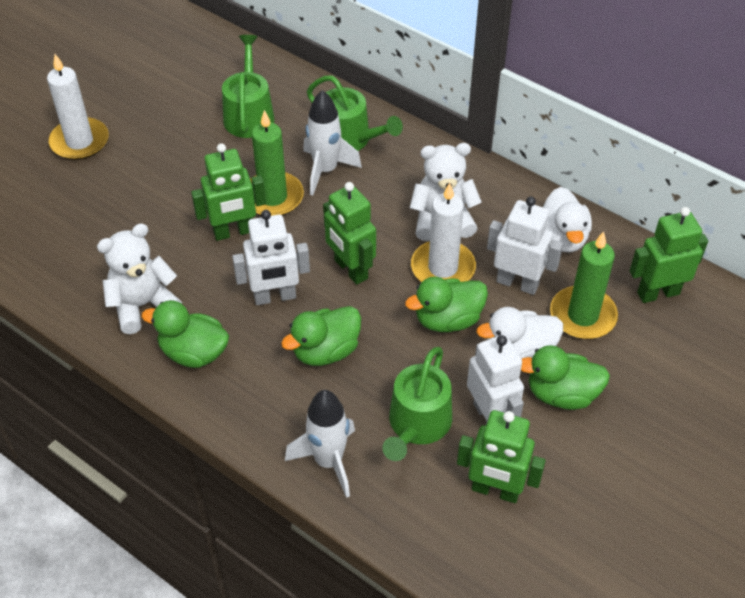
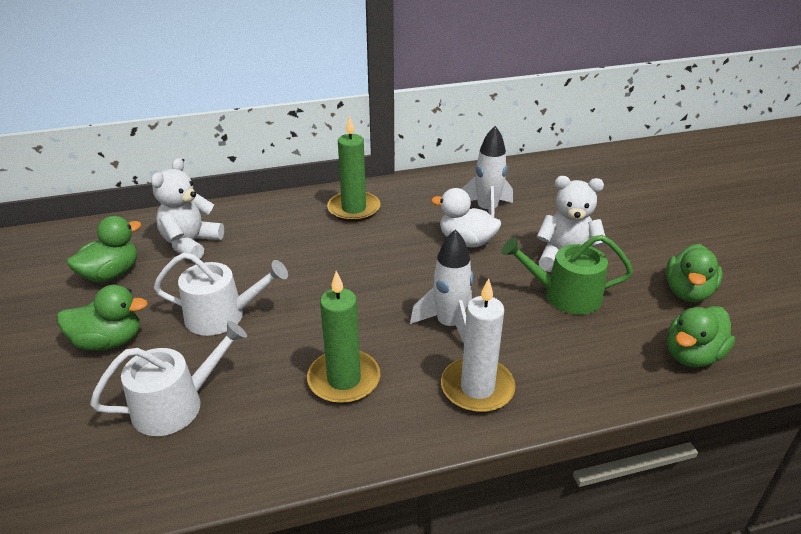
green robot: [191,143,266,241] [323,182,376,285] [457,410,546,503] [630,207,708,303] = 4 -> none = 0
green watering can: [222,35,274,138] [307,76,403,151] [382,347,452,461] = 3 -> [501,235,633,315] = 1
white candle: [47,54,109,160] [411,182,476,282] = 2 -> [441,278,516,413] = 1
white duck: [476,307,563,359] [543,187,592,253] = 2 -> [431,188,501,248] = 1
white robot: [232,210,310,305] [467,335,524,424] [487,197,563,295] = 3 -> none = 0
white watering can: none = 0 -> [90,321,247,436] [153,252,288,336] = 2

